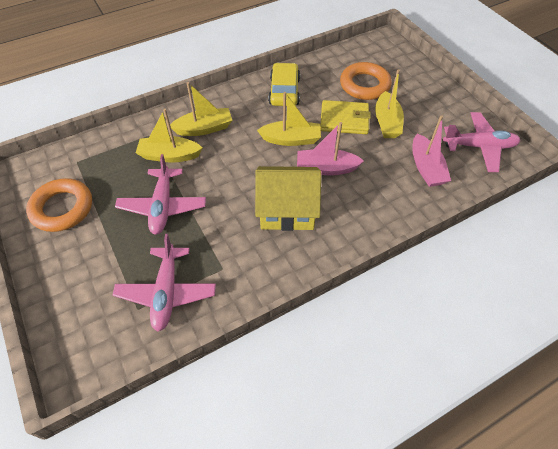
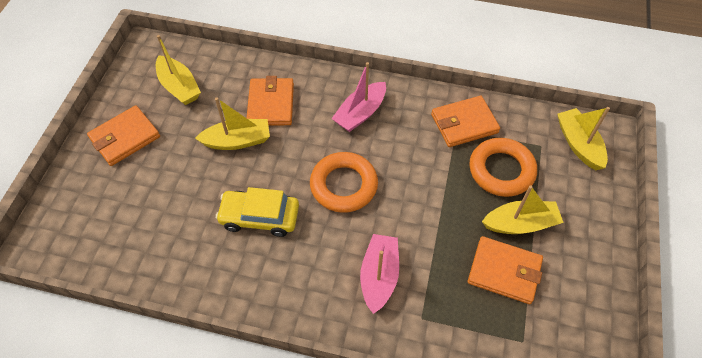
orange wallet: none = 0 -> [87,105,160,166] [247,76,294,126] [431,96,500,147] [468,236,543,304] = 4
pink plane: [113,234,216,332] [115,154,206,234] [443,112,521,172] = 3 -> none = 0
yellow house: [255,166,321,231] = 1 -> none = 0
yellow wallet: [320,100,371,134] = 1 -> none = 0

